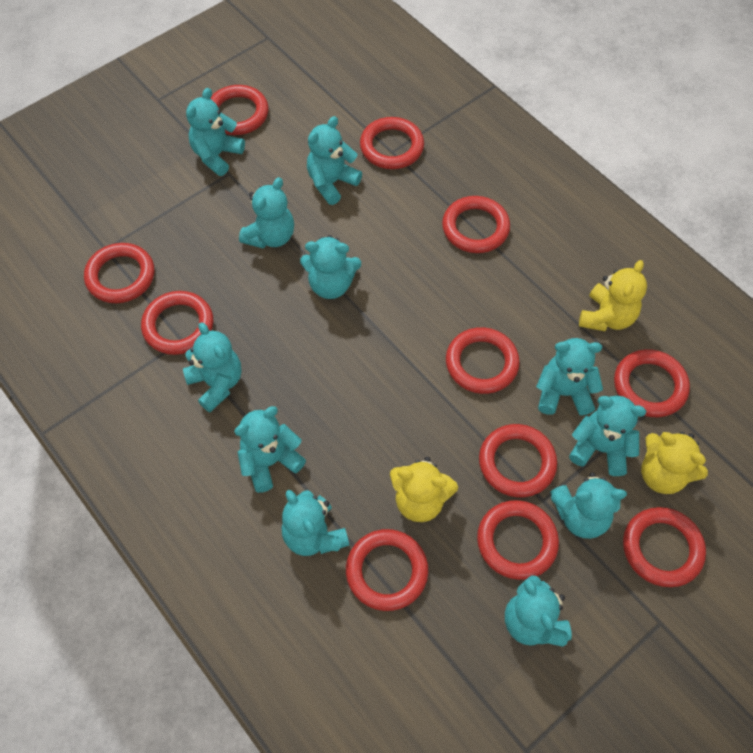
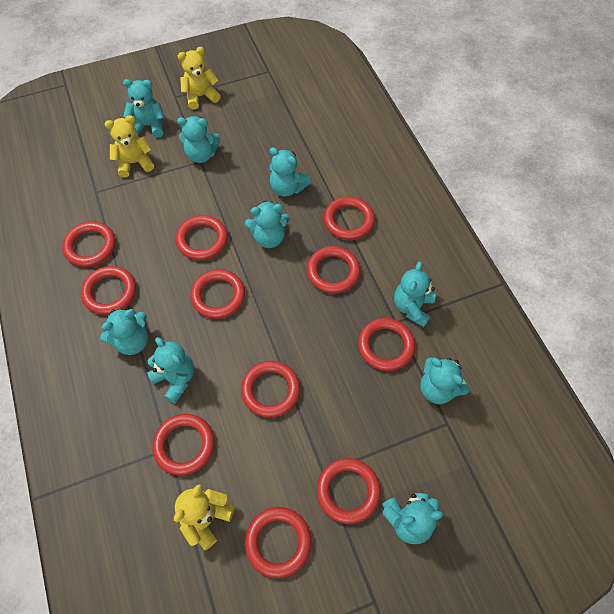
turquoise teddy bear: [183,322,241,412] [186,88,245,176] [234,406,306,493] [239,177,294,249] [282,490,349,556] [300,235,361,299] [307,116,362,205] [505,575,572,647] [536,338,603,415] [550,472,627,539] [569,396,646,476] = 11 -> [100,308,148,355] [123,79,164,138] [147,337,194,403] [177,116,220,163] [245,201,290,248] [269,147,311,196] [382,493,443,544] [394,261,435,327] [420,357,469,404] = 9

